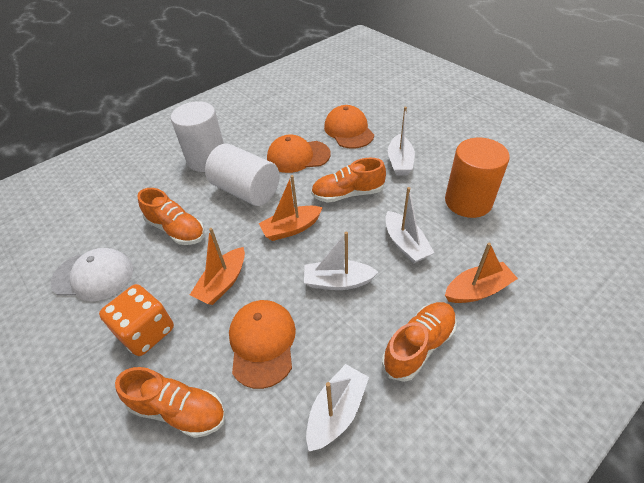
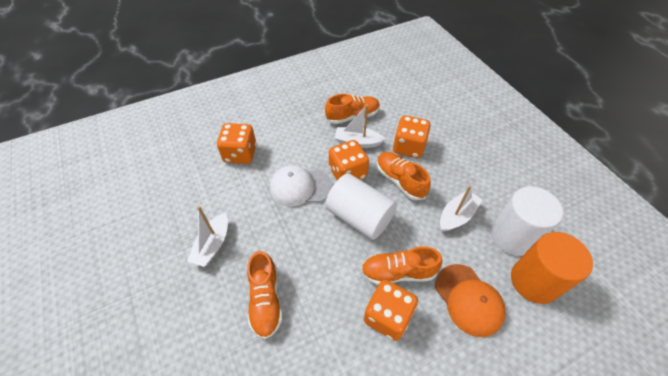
orange boat: [190,228,245,305] [259,175,323,241] [445,243,518,303] = 3 -> none = 0
orange cap: [229,300,296,389] [267,135,330,173] [324,105,374,149] = 3 -> [435,264,506,337] = 1
orange dice: [99,284,174,356] = 1 -> [217,123,257,164] [329,140,369,180] [364,280,418,341] [393,115,431,158] = 4
white boat: [304,232,378,290] [306,364,369,451] [386,187,434,263] [388,107,415,176] = 4 -> [187,206,228,267] [335,105,385,148] [440,185,482,232] = 3

